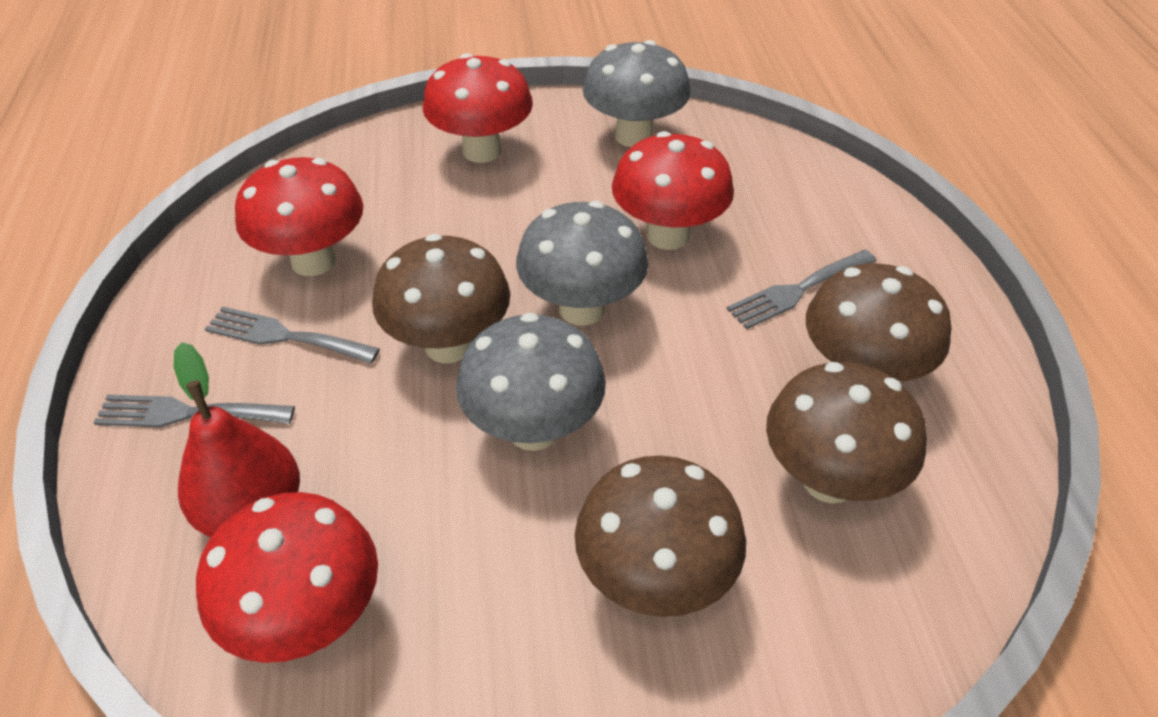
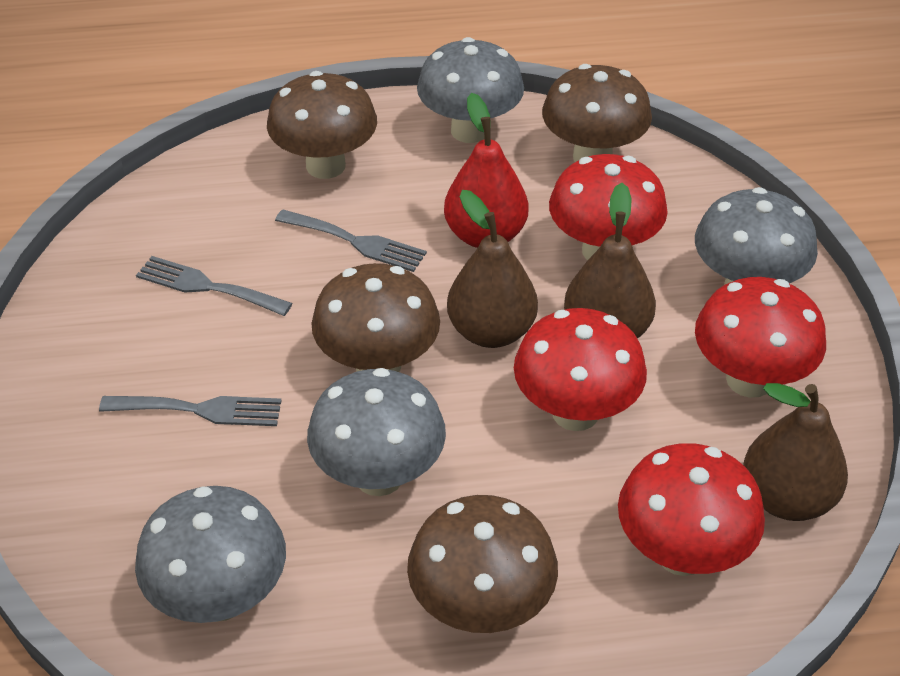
brown pear: none = 0 -> [447,190,538,348] [564,183,656,339] [743,383,848,521] = 3
grey mushroom: [456,313,606,451] [516,201,648,326] [582,40,690,147] = 3 -> [135,486,286,623] [307,368,446,496] [417,37,524,143] [695,187,818,285] = 4

